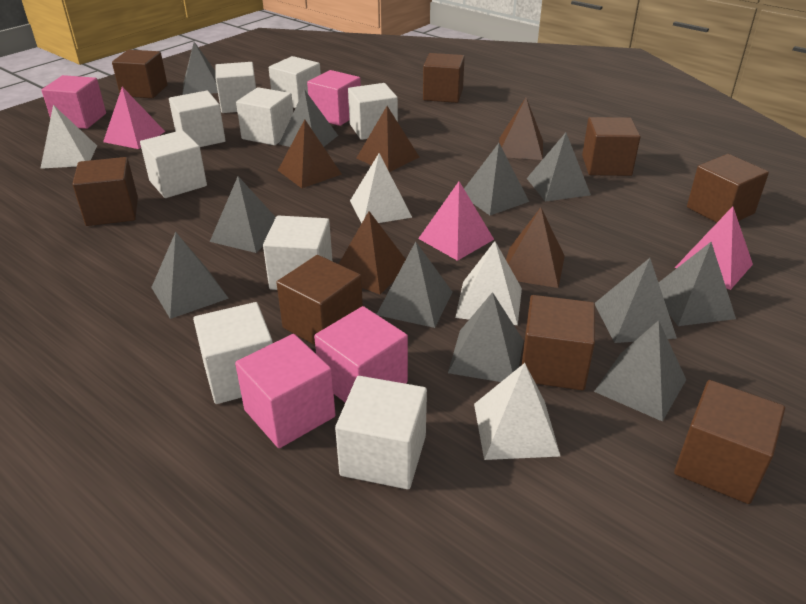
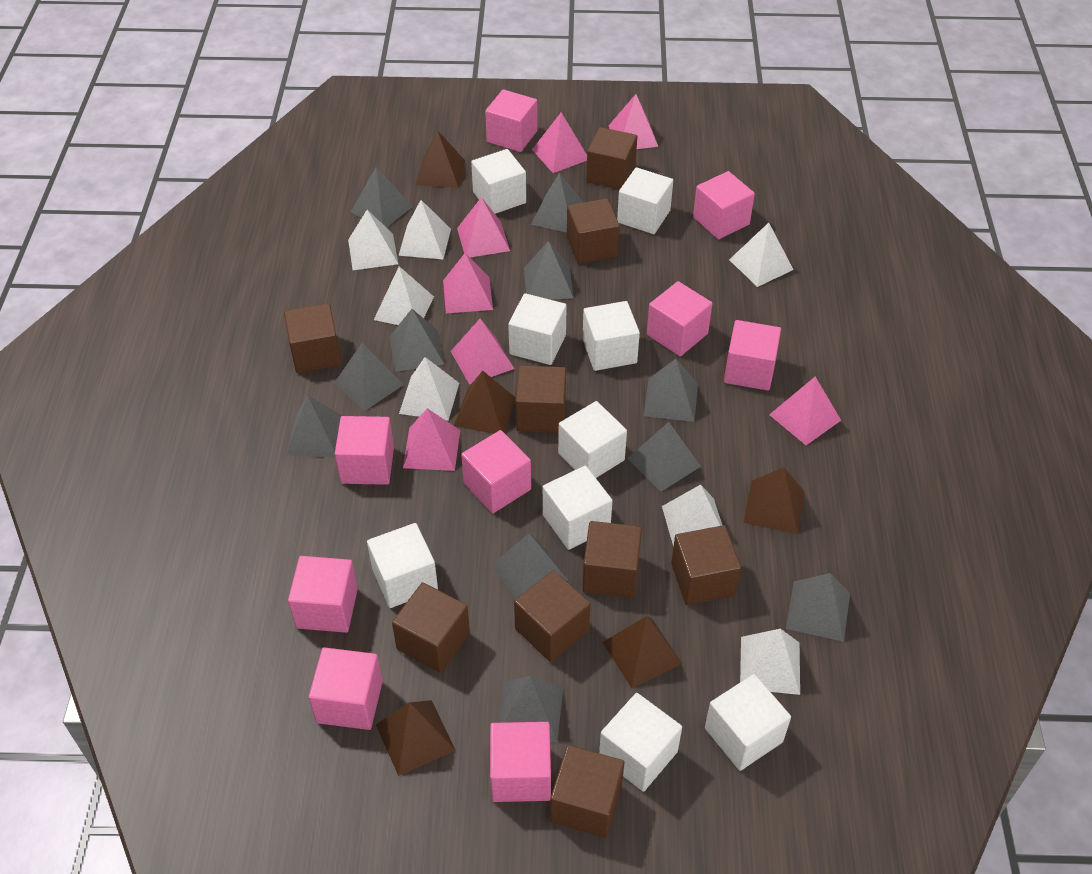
brown cube: [72,157,138,226] [112,50,168,98] [276,255,363,345] [423,53,465,103] [522,295,595,390] [582,117,641,176] [674,380,785,504] [687,154,769,223] = 8 -> [284,303,341,373] [392,582,470,673] [514,570,590,662] [516,366,566,433] [550,745,624,838] [567,198,620,264] [583,521,642,598] [586,127,637,189] [671,525,741,605] = 9
pink cube: [41,75,106,129] [235,334,336,448] [307,70,361,126] [314,306,408,403] = 4 -> [288,556,358,633] [309,647,383,730] [335,416,394,485] [461,430,531,513] [485,89,538,152] [490,722,551,802] [647,281,712,356] [693,171,755,240] [724,320,781,391] = 9
pink pyramid: [103,87,165,149] [418,181,494,261] [675,206,753,290] = 3 -> [403,408,460,471] [443,253,493,313] [451,319,515,384] [457,197,510,257] [532,113,587,173] [609,94,658,149] [769,377,841,445] = 7
white pyramid: [40,105,97,169] [350,153,412,223] [455,241,522,325] [474,363,560,460] = 4 -> [348,210,398,270] [374,266,434,325] [398,200,451,259] [399,357,459,421] [662,484,722,547] [729,223,794,287] [740,629,800,695] = 7

